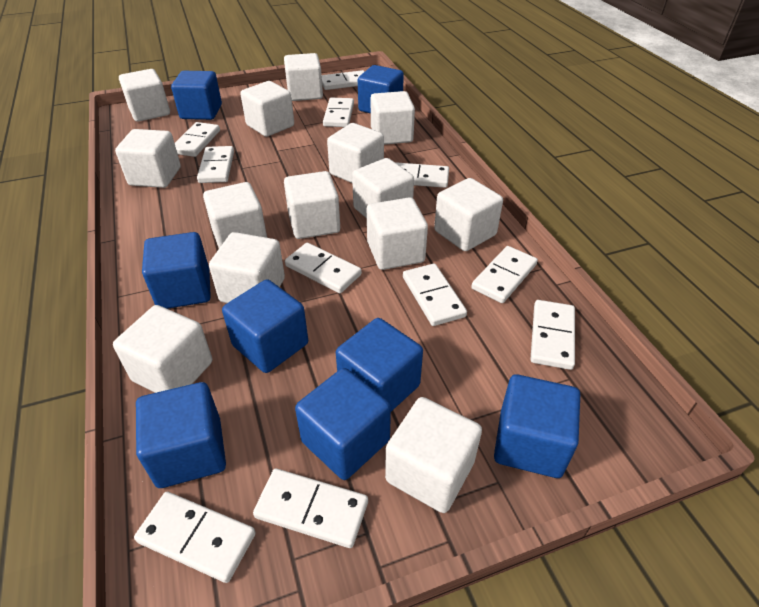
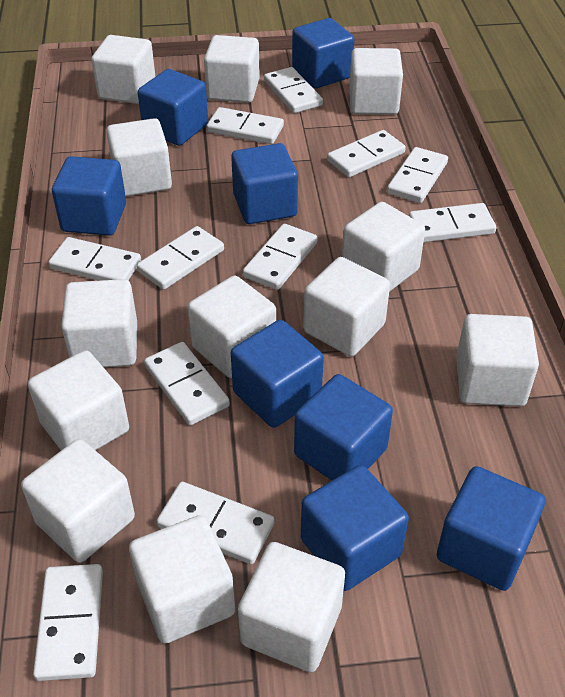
white cube: [113,305,212,393] [115,129,181,188] [119,69,170,122] [203,182,267,248] [209,232,285,303] [240,81,294,137] [284,53,323,101] [284,171,340,239] [327,123,384,183] [352,158,414,218] [367,197,428,270] [371,91,415,145] [385,397,482,513] [434,178,503,251] = 14 -> [21,439,135,563] [28,350,129,450] [61,279,137,367] [91,35,155,104] [107,118,172,196] [129,515,235,644] [187,276,276,378] [204,35,260,103] [238,542,345,672] [303,257,390,357] [342,202,425,292] [349,48,403,115] [456,314,539,406] = 13

